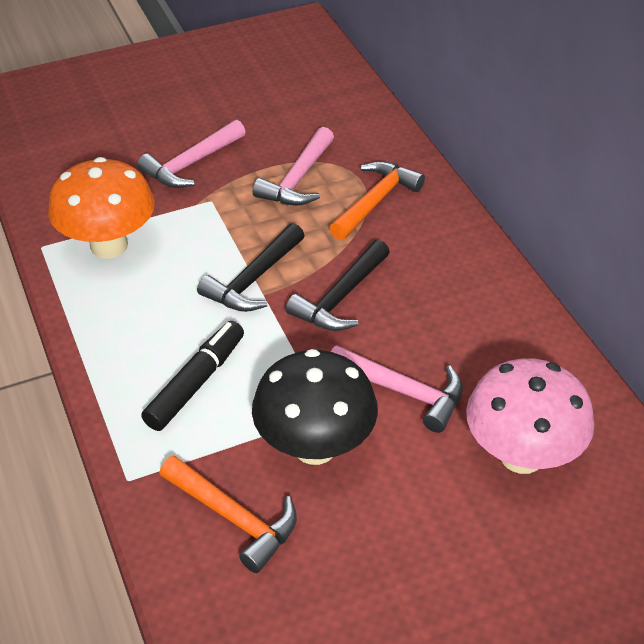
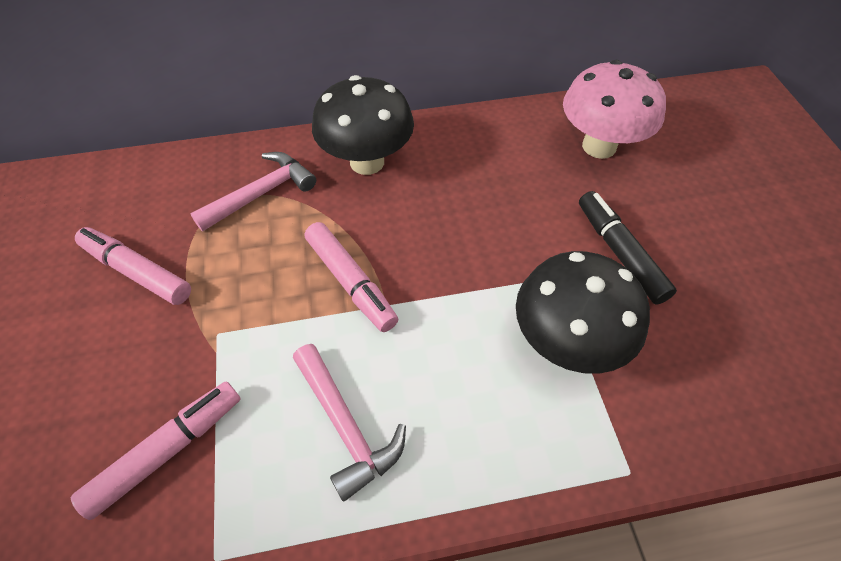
black hammer: [197,223,305,312] [286,240,390,331] = 2 -> none = 0
black mushroom: [252,349,378,465] = 1 -> [312,75,414,175] [516,251,650,374] = 2
orange hammer: [160,455,297,573] [329,161,425,240] = 2 -> none = 0
orange mushroom: [48,157,155,258] = 1 -> none = 0
pink hammer: [137,120,246,188] [253,127,334,206] [331,345,463,433] = 3 -> [190,152,316,232] [293,344,406,502] = 2
pink marker: none = 0 -> [71,381,240,520] [75,227,191,305] [305,222,398,332] = 3

